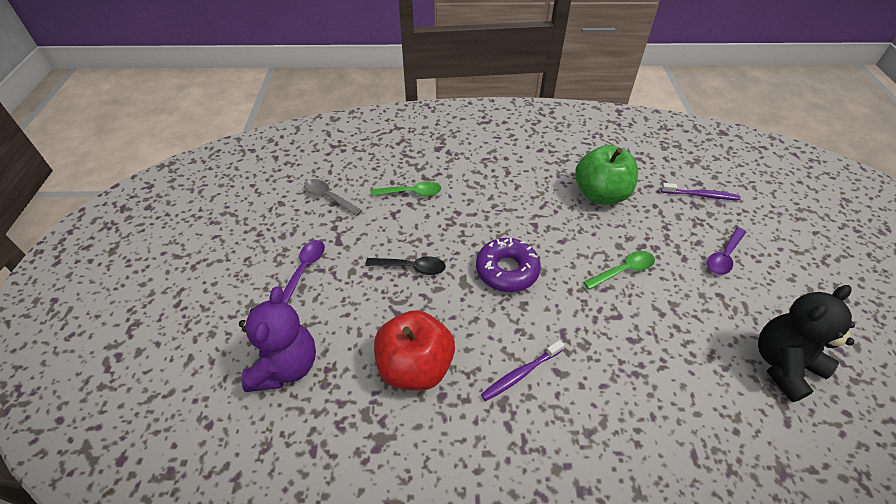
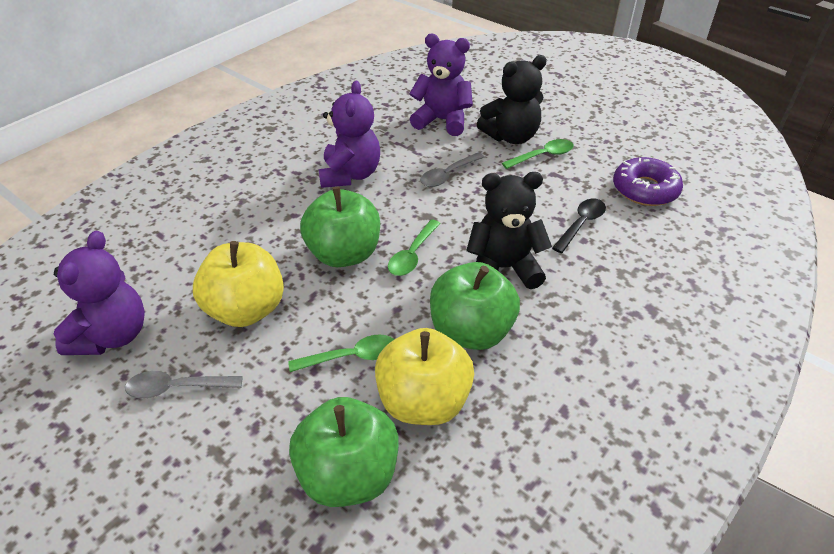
black teddy bear: [758,285,855,402] = 1 -> [466,172,552,289] [477,55,547,144] = 2
green apple: [575,145,638,204] = 1 -> [289,397,399,507] [300,187,380,267] [430,262,520,350] = 3
green spoon: [370,181,442,196] [583,251,655,290] = 2 -> [288,334,395,372] [388,219,441,276] [502,139,574,169] = 3
grey spoon: [304,179,362,216] = 1 -> [125,371,243,398] [420,152,484,187] = 2
purple spoon: [282,240,325,304] [707,227,746,275] = 2 -> none = 0
purple teddy bear: [239,287,316,392] = 1 -> [54,231,145,355] [318,81,380,188] [409,34,473,136] = 3
purple toothbrush: [481,340,564,401] [661,183,741,200] = 2 -> none = 0
red apple: [374,310,455,391] = 1 -> none = 0
yellow apple: none = 0 -> [193,241,284,327] [375,328,474,425] = 2

